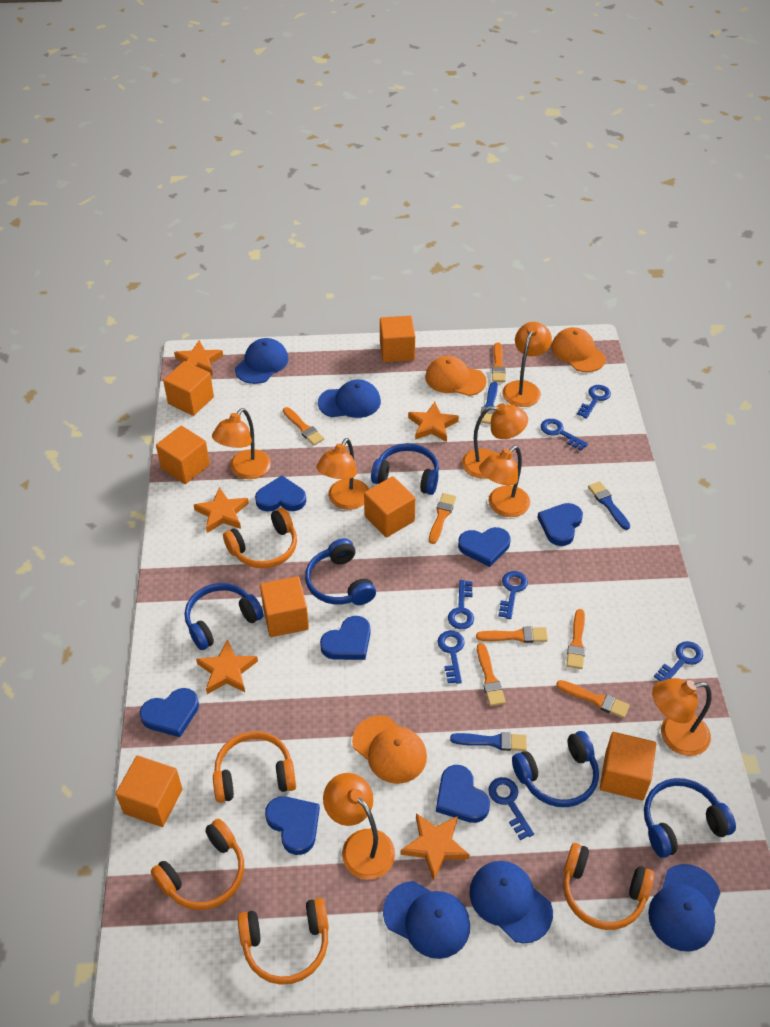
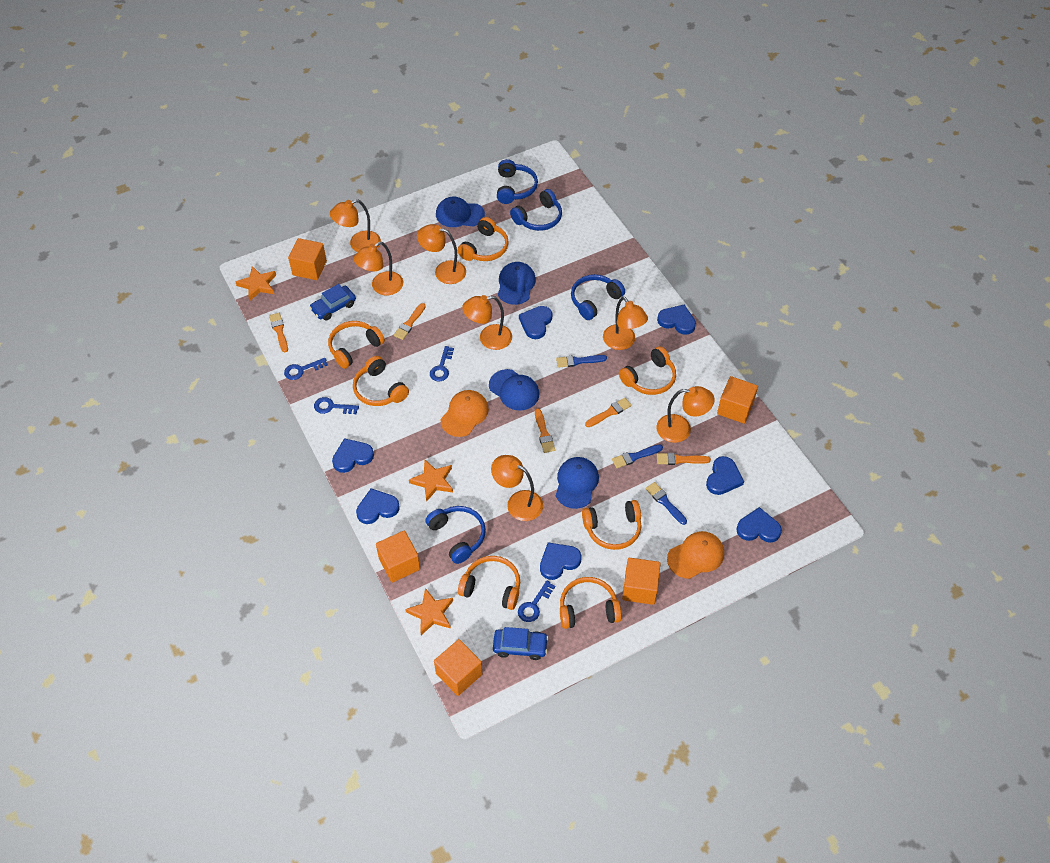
blue cap: [235,338,289,384] [318,380,381,418] [383,881,470,959] [469,861,553,943] [648,864,720,952] = 5 -> [436,197,485,227] [489,369,539,411] [498,262,536,305] [556,457,599,509] = 4
blue car: none = 0 -> [309,284,356,321] [493,627,548,660] = 2
blue headphones: [185,583,263,650] [305,538,376,605] [371,443,439,495] [512,731,599,807] [644,778,736,858] = 5 -> [425,506,486,564] [497,159,538,204] [510,189,562,231] [571,274,625,320] = 4
blue key: [437,631,465,684] [448,580,474,629] [488,777,534,840] [498,571,528,619] [541,419,588,451] [577,385,611,419] [654,641,703,681] = 7 -> [284,358,328,380] [314,397,359,414] [430,346,454,381] [518,581,555,622] = 4
orange brush: [283,407,324,445] [429,493,456,544] [476,627,548,643] [477,643,506,706] [492,342,506,382] [556,680,630,718] [566,609,585,669] = 7 -> [269,313,288,352] [394,303,426,340] [535,409,555,453] [585,398,632,427] [657,453,711,465] = 5
orange cap: [352,715,427,784] [425,356,487,396] [551,327,606,372] = 3 -> [441,390,489,437] [667,531,724,579] = 2
orange cube: [116,755,182,827] [156,426,210,484] [163,361,214,416] [260,576,309,637] [364,476,415,538] [380,316,415,362] [600,732,656,801] = 7 -> [288,238,327,280] [376,530,420,583] [434,639,482,696] [622,558,661,605] [717,376,758,424] = 5
orange headphones: [151,819,244,910] [213,731,296,803] [223,508,297,568] [238,898,329,985] [563,843,655,930] = 5 -> [328,321,385,369] [353,356,409,406] [457,217,509,261] [458,556,520,610] [560,577,622,629] [582,500,642,550] [619,346,676,395] = 7
orange star: [174,340,223,375] [194,487,249,533] [196,639,258,694] [401,813,470,880] [408,402,459,442] = 5 -> [236,266,276,301] [405,588,453,635] [409,460,453,502] = 3

